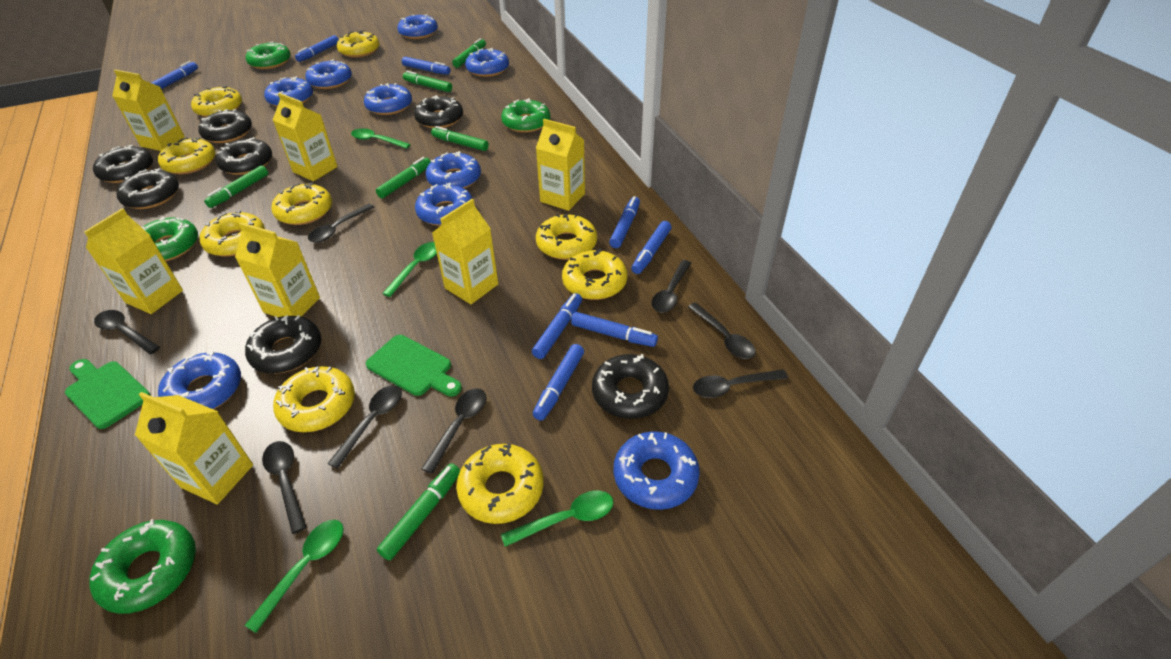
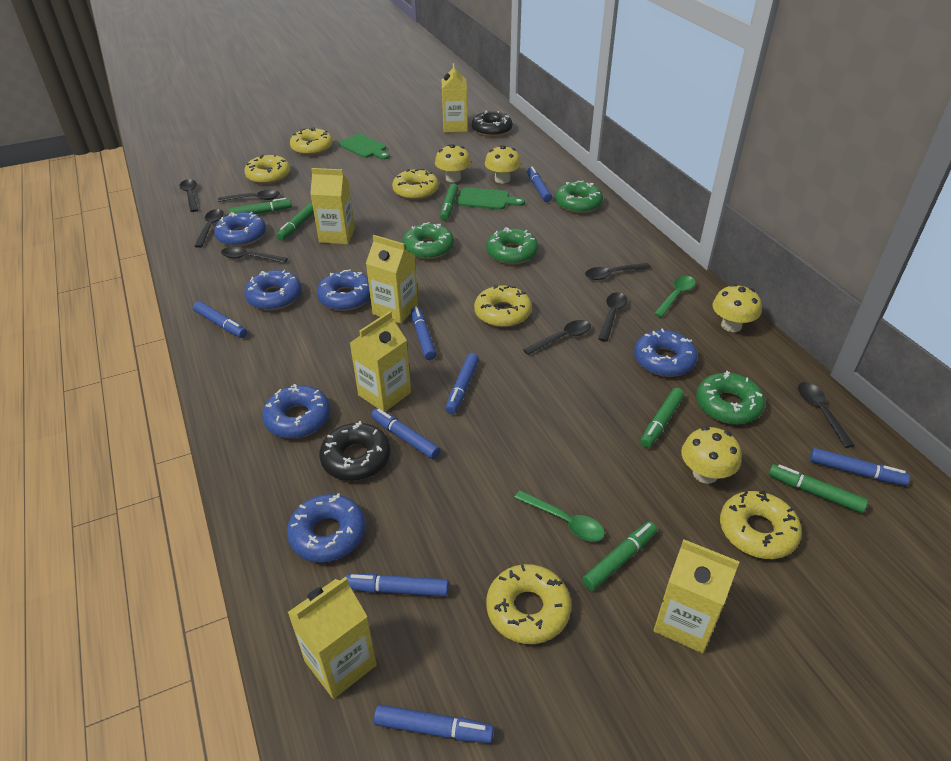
black donut: [93,145,153,183] [116,168,179,209] [198,109,252,143] [216,137,272,175] [245,315,321,374] [414,95,463,128] [592,354,669,419] = 7 -> [319,421,391,481] [472,111,513,137] = 2
blue donut: [158,351,241,410] [264,76,313,107] [305,59,352,89] [364,83,412,115] [397,14,438,39] [415,183,473,226] [426,151,481,189] [465,48,509,77] [614,431,700,510] = 9 -> [214,212,266,247] [244,270,302,310] [262,384,331,438] [287,493,366,563] [317,269,370,311] [634,329,698,377] = 6
green spoon: [245,520,344,633] [351,128,411,149] [382,242,437,297] [501,490,614,547] = 4 -> [514,490,605,541] [654,276,696,317] = 2
yellow carton: [84,208,183,314] [112,69,185,151] [135,392,253,504] [235,222,320,317] [273,93,338,181] [432,199,498,304] [536,119,585,211] = 7 -> [287,577,377,699] [310,168,355,244] [350,311,411,412] [366,235,418,324] [442,63,468,133] [654,539,740,653] = 6
yellow donut: [158,137,216,174] [191,86,242,117] [200,210,265,257] [271,182,332,225] [273,366,355,432] [337,30,380,58] [456,443,544,524] [536,214,597,260] [562,248,628,300] = 9 -> [244,154,290,184] [290,127,333,155] [392,169,439,200] [474,285,532,327] [486,564,571,644] [720,491,802,559] = 6
yellow mushroom: none = 0 -> [435,144,471,182] [485,145,521,184] [681,426,741,484] [712,284,762,332] = 4

